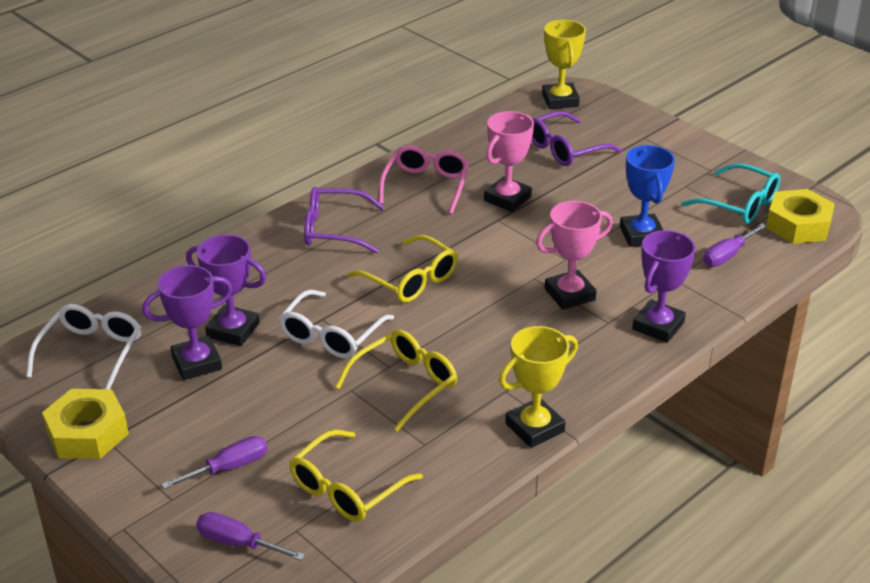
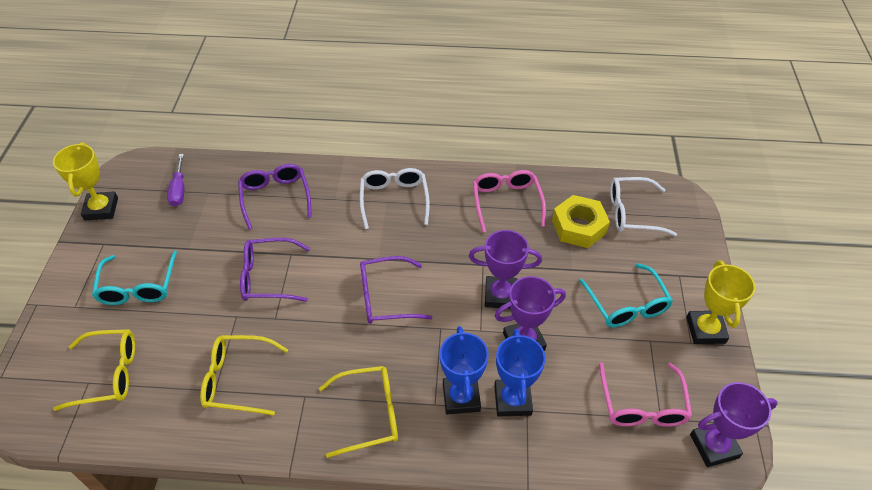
blue trophy: [620,145,675,247] = 1 -> [440,326,489,414] [494,329,546,417] = 2
pink glasses: [379,145,470,215] = 1 -> [473,170,546,232] [599,362,692,427] = 2
pink trophy: [484,111,534,212] [536,201,613,310] = 2 -> none = 0
purple glasses: [304,187,385,253] [532,111,622,166] = 2 -> [238,164,312,230] [240,237,310,302] [360,256,433,324] = 3
purple screwdriver: [161,436,268,489] [196,512,305,561] [703,223,767,267] = 3 -> [167,154,184,207] = 1
turquoise glasses: [681,163,780,224] = 1 -> [92,251,177,305] [579,263,673,327] = 2
yellow nut: [42,389,129,459] [766,189,835,244] = 2 -> [552,195,610,248] = 1

